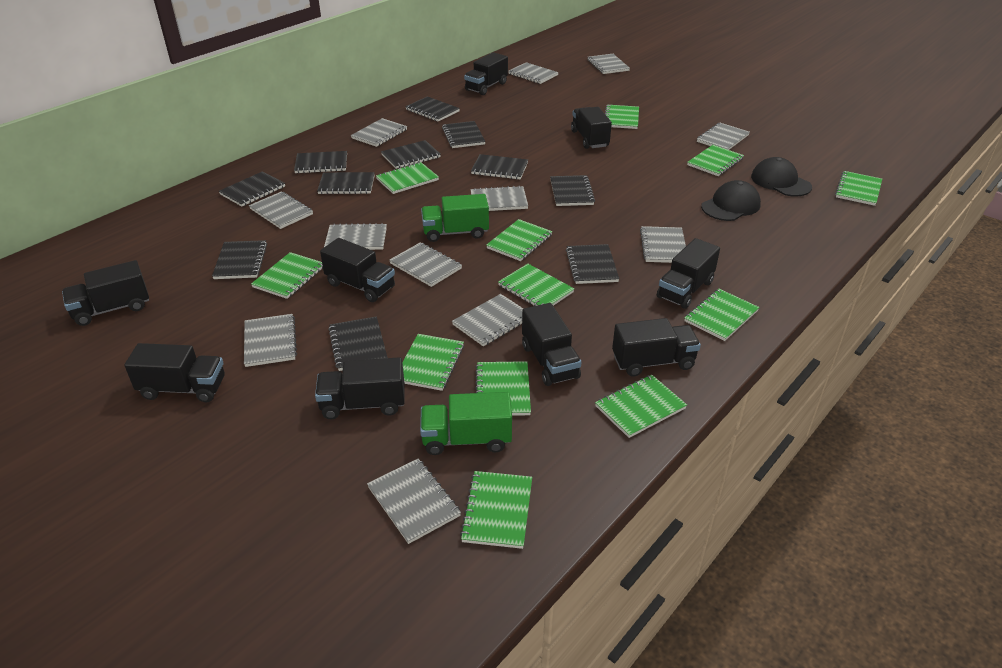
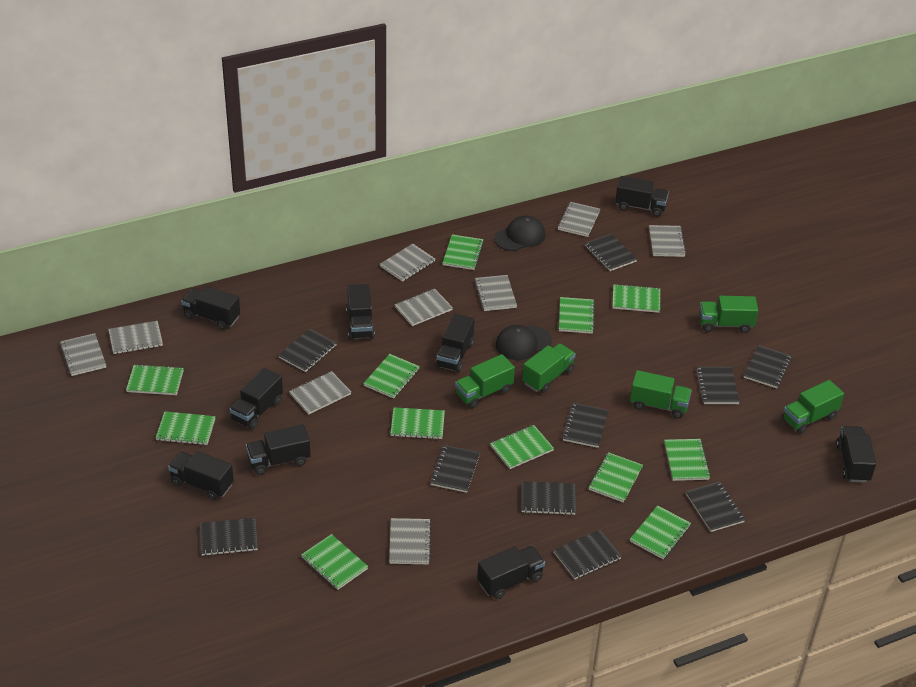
black notebook: [212,240,267,279] [219,171,285,206] [294,151,347,173] [317,172,375,194] [328,316,388,371] [381,140,441,169] [405,96,460,121] [442,121,486,148] [471,154,528,179] [550,175,595,206] [566,244,619,284] = 11 -> [200,518,258,556] [278,329,336,372] [430,445,480,493] [521,481,576,515] [554,530,622,579] [562,403,608,448] [585,234,637,271] [686,482,745,532] [696,367,740,404] [744,345,791,388] = 10
green truck: [420,392,512,455] [421,194,489,242] = 2 -> [455,354,515,408] [522,343,576,393] [630,370,692,418] [699,296,758,333] [782,380,844,434] = 5
grey notebook: [244,314,297,367] [249,191,313,229] [324,223,387,250] [351,118,407,147] [367,459,461,544] [389,242,462,287] [452,294,523,346] [471,186,528,211] [509,62,559,84] [588,54,630,74] [640,226,686,263] [697,123,750,150] = 12 -> [60,333,106,376] [108,321,163,354] [289,371,351,415] [380,244,435,282] [389,518,431,564] [395,289,453,326] [474,275,517,311] [558,202,600,237] [649,225,686,257] = 9

